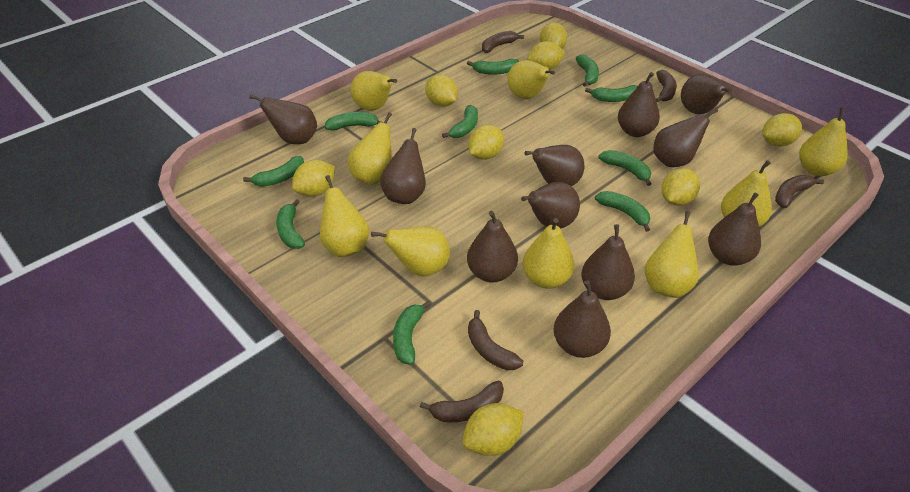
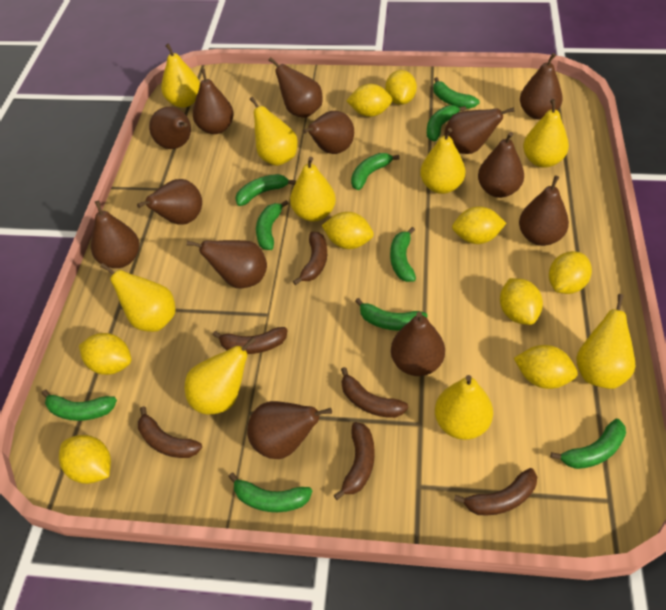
brown banana: [420,381,504,422] [468,310,523,370] [482,31,524,53] [656,70,677,102] [775,175,824,208] = 5 -> [138,406,202,458] [213,327,288,354] [293,232,327,285] [333,422,375,500] [341,367,408,418] [454,468,537,515] = 6
brown pear: [249,94,317,144] [380,128,426,204] [467,211,518,282] [521,182,580,229] [525,145,585,186] [553,280,611,358] [581,224,635,300] [618,72,660,137] [653,108,718,167] [681,74,732,114] [708,192,761,266] = 11 -> [91,201,139,268] [137,179,202,225] [149,107,191,149] [187,240,267,288] [193,69,234,134] [247,401,332,459] [269,57,322,118] [303,111,354,154] [391,312,445,376] [444,107,514,154] [478,132,524,198] [519,175,569,246] [520,53,563,120] = 13
yellow lemon: [292,160,335,197] [425,74,458,107] [463,403,524,456] [468,125,504,160] [527,41,565,70] [540,22,567,48] [662,168,700,206] [762,113,802,147] = 8 -> [59,435,111,484] [79,333,131,375] [322,212,373,249] [346,84,392,117] [385,70,417,105] [452,206,506,244] [500,278,543,325] [514,345,578,389] [549,251,592,294] = 9

